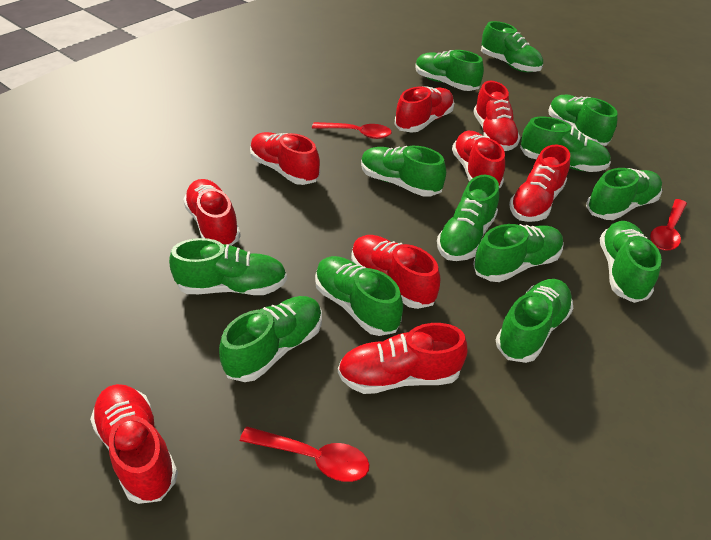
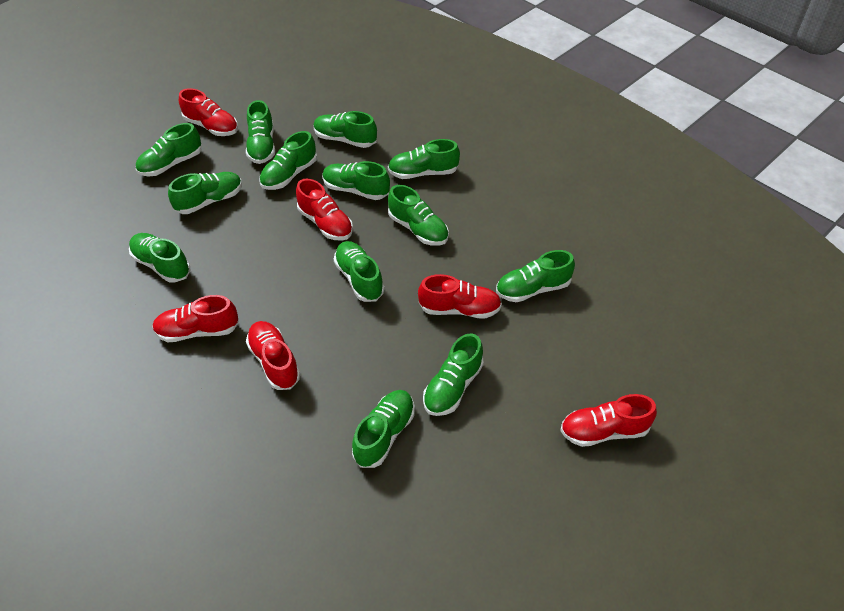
red shoe: [90,384,178,504] [183,179,241,246] [250,132,320,185] [338,323,467,394] [351,235,440,309] [395,86,454,132] [452,131,505,188] [473,81,521,151] [509,145,570,222] = 9 -> [152,295,239,342] [179,88,238,136] [246,321,300,390] [296,179,353,241] [418,274,502,319] [560,394,657,447] = 6
red spoon: [240,426,369,482] [312,122,392,139] [650,199,687,251] = 3 -> none = 0

